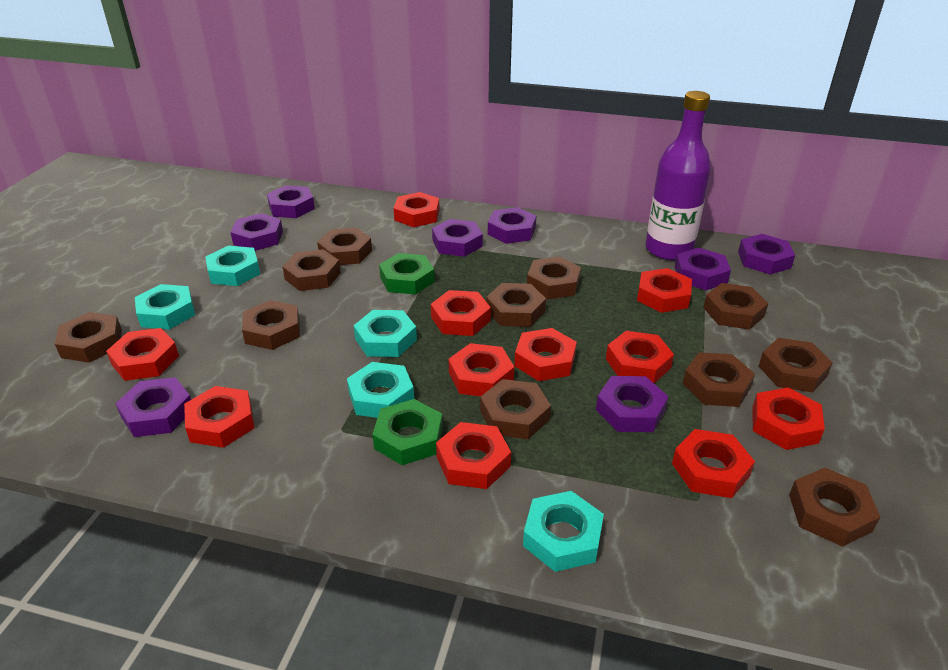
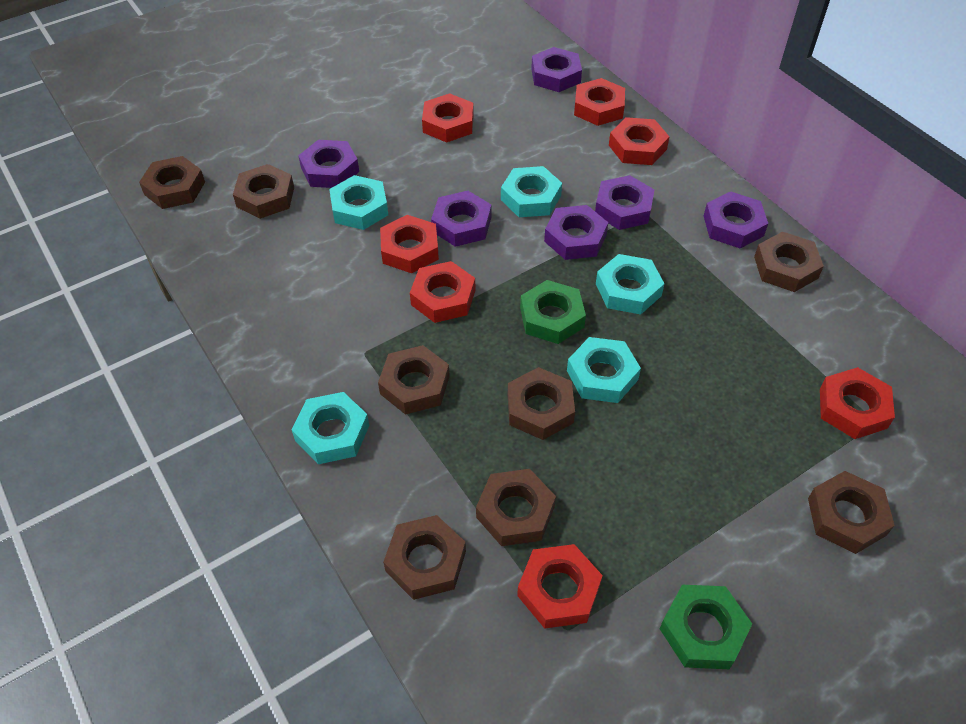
brown nut: [55,312,122,363] [242,300,300,350] [282,249,341,291] [317,228,372,265] [480,379,551,439] [486,283,546,327] [527,257,581,299] [683,352,755,407] [703,283,768,330] [759,338,833,392] [789,468,880,547] = 11 -> [139,156,205,209] [233,164,294,219] [378,345,450,415] [383,515,466,600] [476,469,556,546] [508,367,575,440] [754,232,824,292] [808,471,895,554] = 8
purple bottle: [645,91,711,260] = 1 -> none = 0
purple nut: [115,377,191,437] [230,213,283,251] [267,185,315,218] [432,219,483,257] [488,207,536,244] [596,376,669,432] [675,248,731,290] [738,234,795,275] = 8 -> [298,140,359,188] [431,191,492,247] [531,47,582,92] [544,205,608,260] [595,175,655,230] [704,191,768,249] = 6
red nut: [106,328,179,381] [184,386,255,448] [394,192,440,227] [431,290,491,336] [436,422,511,489] [448,343,514,396] [514,328,577,381] [606,331,674,383] [637,268,692,313] [672,429,755,498] [752,387,825,450] = 11 -> [380,215,439,273] [410,261,476,323] [422,93,474,143] [517,544,603,628] [574,78,625,126] [609,117,669,165] [820,367,895,439] = 7

